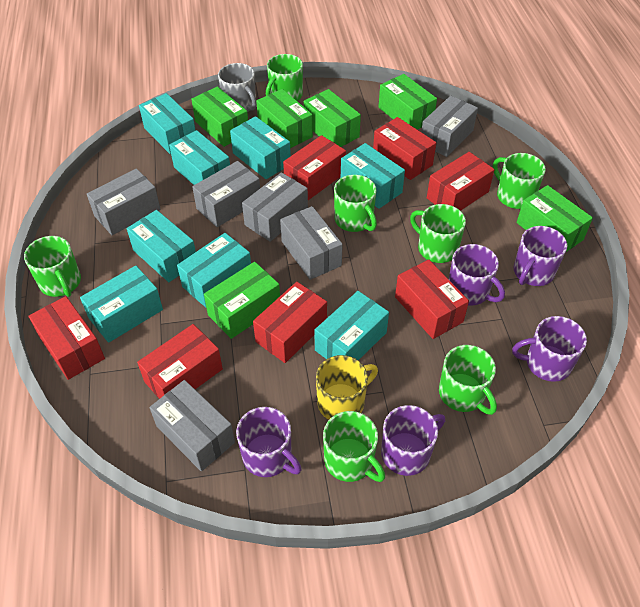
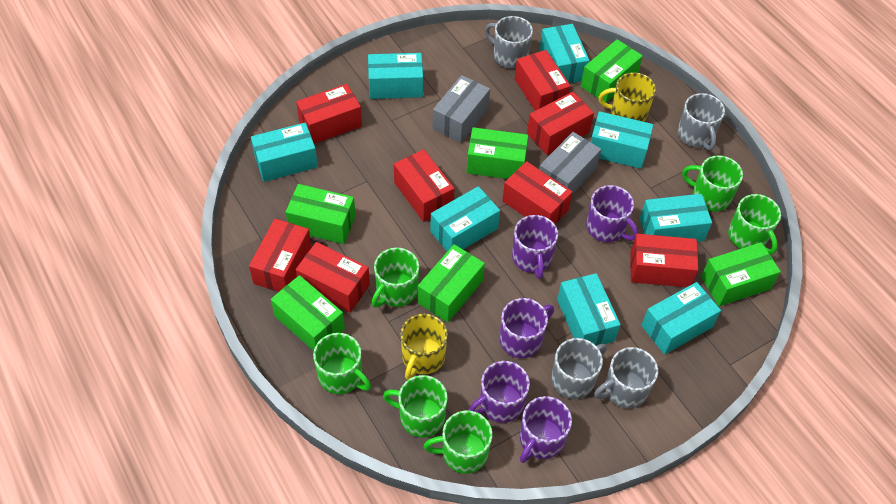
green mug: [24,236,81,297] [266,54,303,101] [323,411,385,482] [334,175,377,232] [410,204,466,263] [439,345,497,415] [493,153,546,209] = 7 -> [313,333,371,394] [372,248,419,308] [383,375,447,437] [424,410,492,474] [682,156,743,212] [728,194,781,254] = 6
grey box: [87,169,160,235] [149,380,235,472] [192,161,260,227] [242,172,308,242] [280,206,343,280] [421,96,478,157] = 6 -> [433,75,490,143] [539,132,601,194] = 2
grey mug: [218,63,257,112] = 1 -> [485,16,533,68] [551,338,607,399] [594,347,658,409] [677,93,725,151] = 4
red box: [28,296,105,380] [137,324,223,399] [253,282,327,363] [283,135,346,200] [373,117,436,180] [395,260,469,339] [427,152,495,211] = 7 -> [249,219,312,292] [296,84,362,144] [296,242,370,313] [394,149,455,222] [502,161,572,224] [515,50,571,111] [527,92,594,155] [630,234,698,287] = 8
yellow mug: [316,355,378,420] = 1 -> [400,314,448,380] [598,72,656,122] = 2

